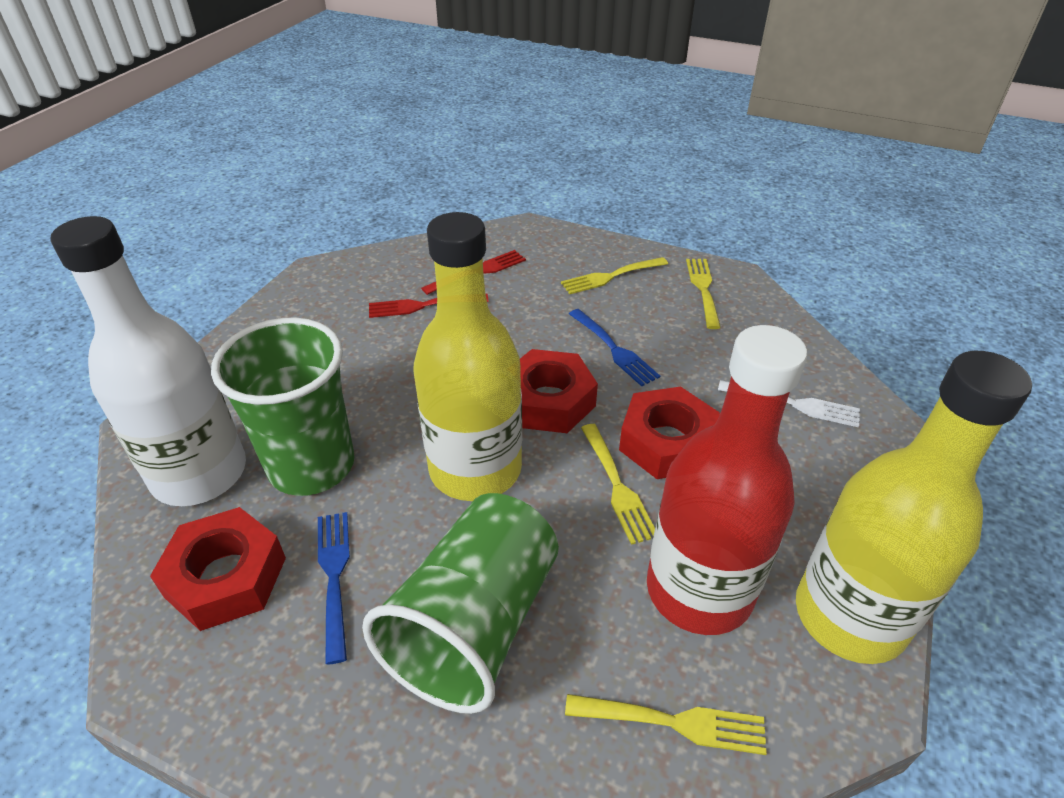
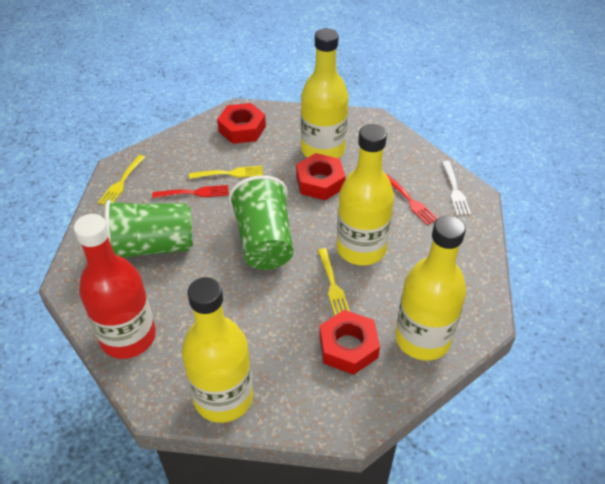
blue fork: [318,512,350,665] [569,309,660,387] = 2 -> none = 0
white bottle: [51,216,246,506] = 1 -> none = 0
yellow bottle: [413,212,522,501] [796,351,1032,664] = 2 -> [182,277,253,423] [301,28,349,158] [337,124,394,266] [395,216,466,360] = 4
yellow fork: [561,257,668,294] [565,694,767,755] [581,424,655,545] [686,259,721,329] = 4 -> [98,155,145,205] [189,166,263,179] [318,248,350,315] = 3

